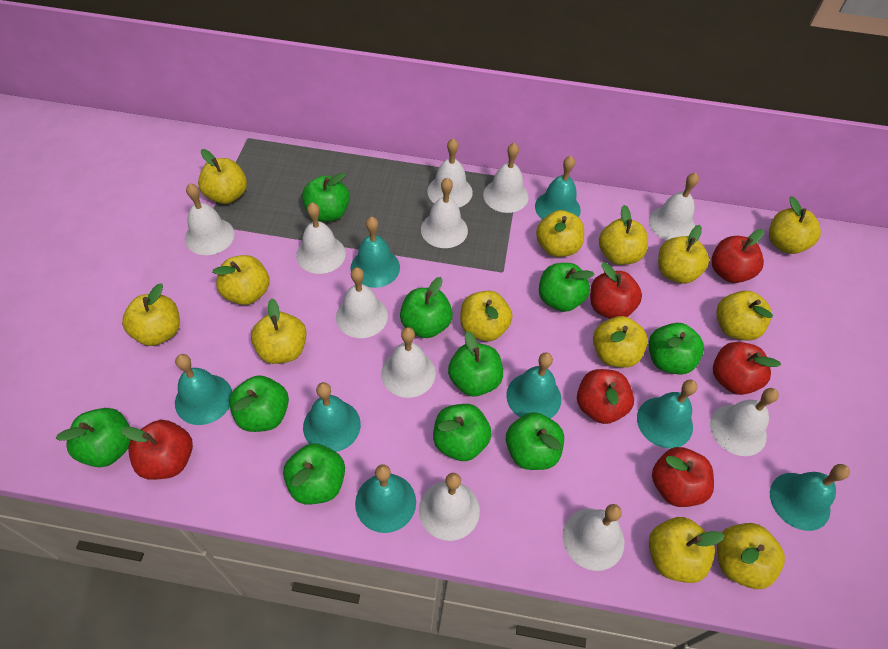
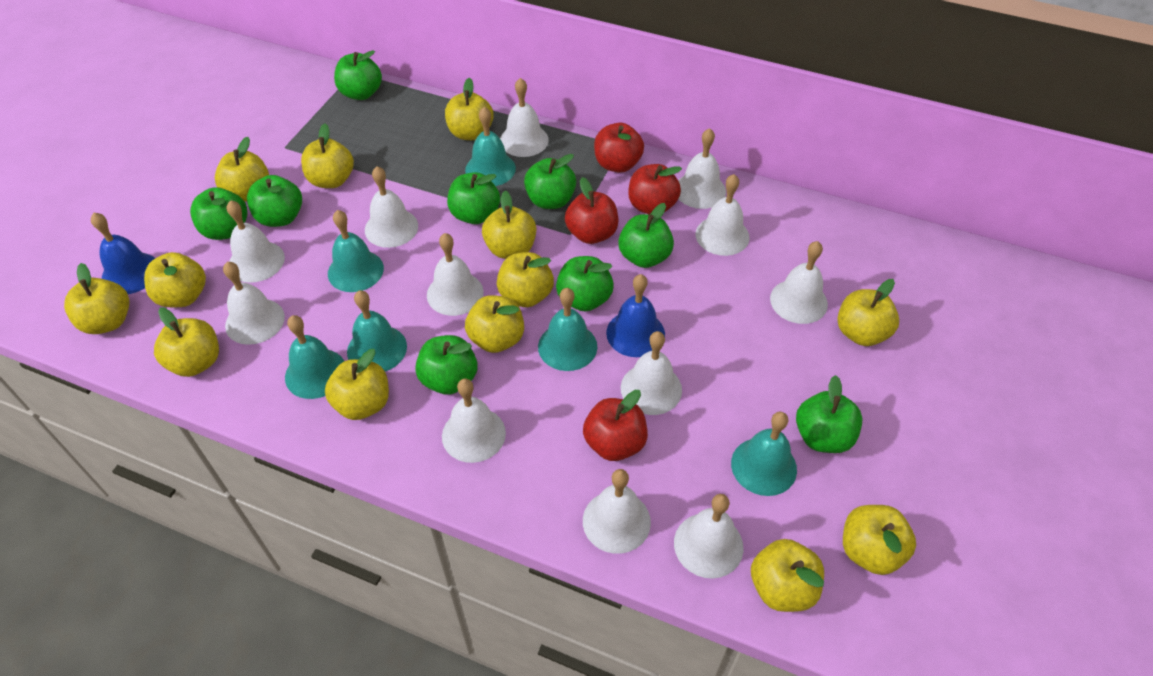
blue bell: none = 0 -> [91,213,155,294] [606,274,665,357] = 2
green apple: [56,408,130,467] [229,375,289,432] [283,443,345,504] [302,172,350,222] [400,277,453,338] [433,404,492,461] [448,331,503,396] [506,412,564,470] [539,263,595,312] [648,323,704,375] = 10 -> [190,187,248,240] [247,175,302,227] [334,50,382,100] [415,335,478,395] [447,172,500,224] [524,154,576,209] [556,256,614,312] [618,203,674,268] [796,375,863,453] = 9
red apple: [121,420,193,480] [577,369,634,424] [590,262,642,319] [652,447,714,507] [711,229,765,283] [713,342,781,395] = 6 -> [565,177,618,244] [583,390,648,461] [594,123,644,173] [628,164,682,214] = 4
turquoise bell: [175,354,232,425] [303,382,361,452] [350,217,400,288] [355,464,416,533] [506,352,561,418] [535,156,581,220] [637,380,698,448] [770,464,850,531] = 8 -> [285,315,344,399] [328,210,384,292] [347,290,407,371] [465,107,516,186] [538,288,597,371] [731,411,797,496] = 6
white bell: [185,183,234,255] [296,203,346,274] [336,267,388,338] [381,327,436,398] [419,473,480,541] [421,178,468,248] [427,138,473,207] [483,143,529,213] [562,504,624,571] [649,173,699,240] [710,388,779,456] = 11 -> [223,262,285,345] [227,200,285,283] [365,166,418,248] [427,233,484,316] [442,379,506,463] [500,78,549,157] [583,469,651,554] [621,331,682,415] [674,494,743,579] [678,128,726,209] [696,174,750,256] [770,241,828,324] = 12

